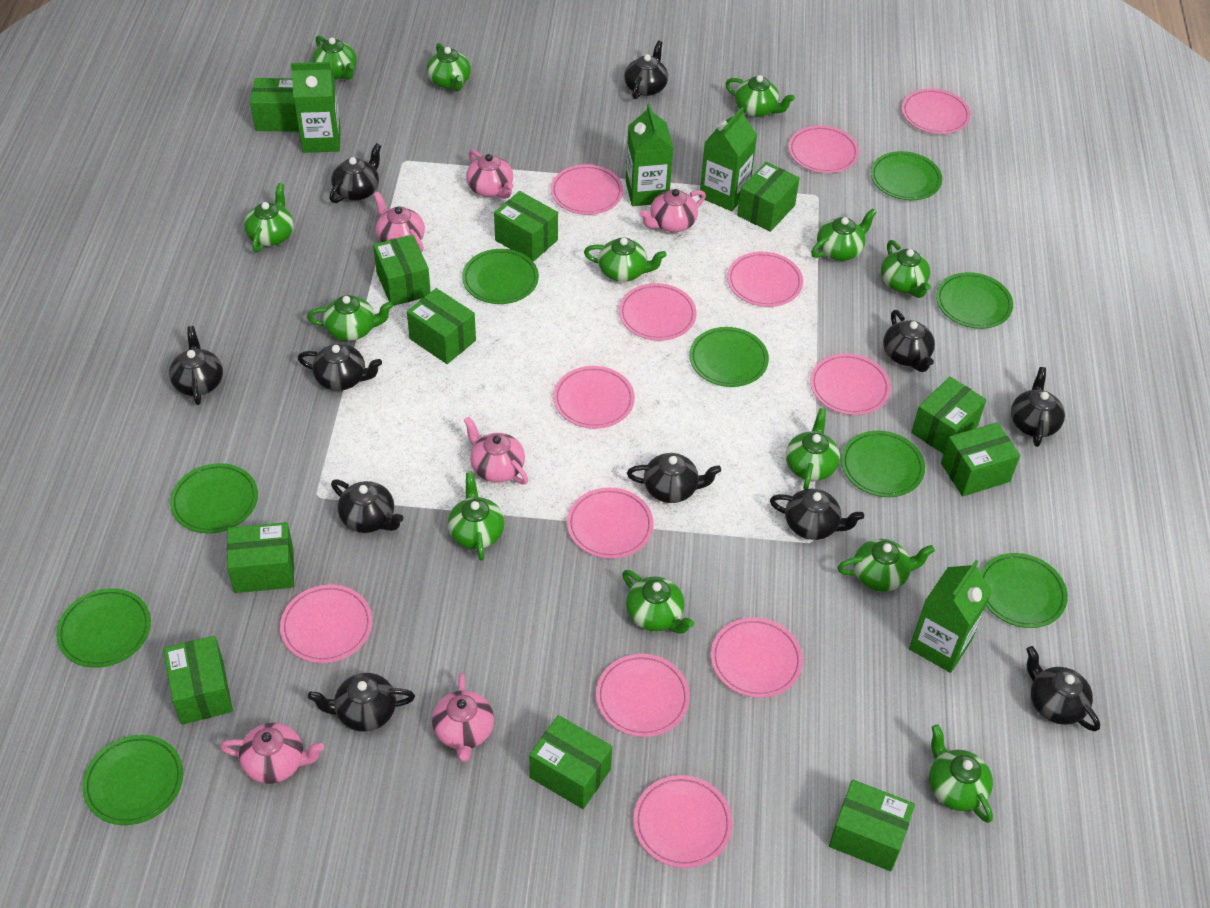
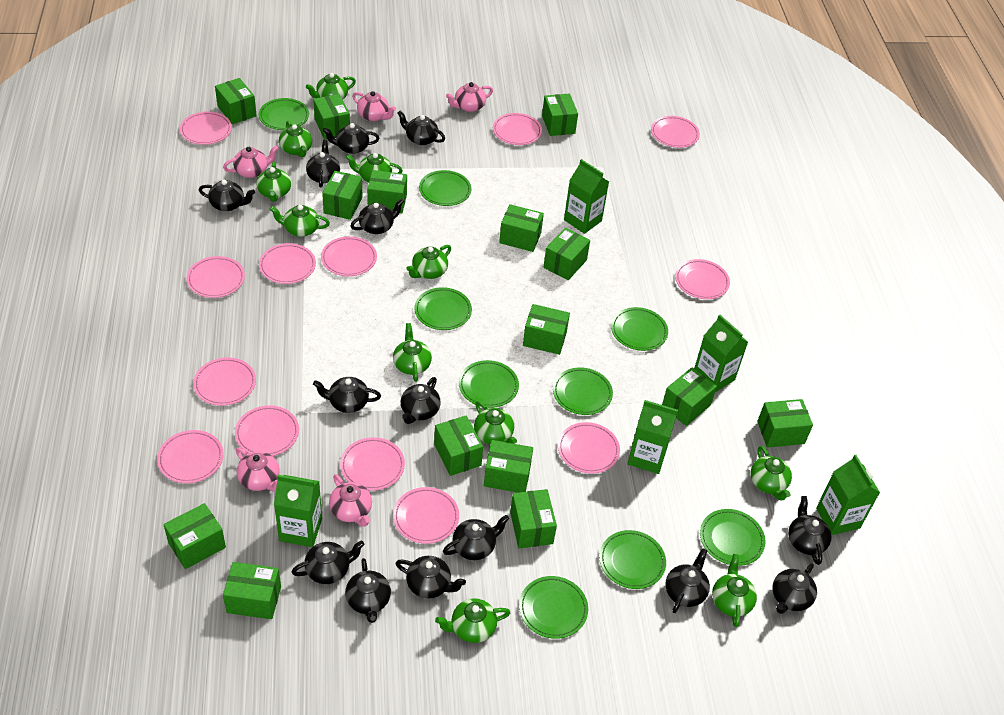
black teapot: [169,326,223,405] [298,344,382,391] [308,673,415,732] [329,143,381,203] [331,479,404,533] [624,41,668,99] [627,453,721,503] [770,489,864,540] [883,310,935,372] [1011,367,1065,447] [1026,646,1100,731] = 11 -> [199,180,255,211] [292,541,365,584] [306,140,340,188] [313,377,381,413] [323,123,380,154] [345,558,391,623] [351,199,404,234] [395,556,466,598] [397,111,445,145] [401,377,441,424] [443,515,509,560] [665,548,710,613] [772,563,817,614] [788,496,831,565] = 14
green box: [163,636,233,725] [227,522,294,593] [250,78,299,132] [373,235,431,306] [407,288,476,364] [494,191,558,262] [529,715,612,809] [737,162,800,232] [829,780,915,871] [911,377,986,454] [941,422,1020,496] = 11 -> [163,503,226,569] [215,78,257,124] [223,562,281,619] [313,94,350,139] [322,171,363,220] [367,170,407,214] [434,415,483,476] [484,440,533,493] [499,204,544,252] [510,489,557,549] [523,304,570,355] [542,93,578,136] [544,228,590,280] [662,368,717,426] [757,399,813,448] = 15
green carton: [291,62,341,153] [626,103,673,206] [699,107,757,211] [909,560,992,673] = 4 -> [274,475,322,547] [564,159,609,234] [628,400,678,474] [694,315,748,392] [816,455,880,535] = 5
green teapot: [244,183,294,252] [307,295,393,341] [312,35,357,80] [427,43,471,91] [448,472,504,561] [584,237,667,282] [622,570,694,634] [725,75,795,117] [786,408,840,489] [811,208,877,261] [837,539,935,592] [881,240,931,298] [929,725,993,823] = 13 -> [256,162,291,202] [270,205,330,237] [279,121,312,157] [306,73,356,100] [346,153,403,182] [393,323,432,382] [406,245,451,279] [435,598,510,643] [474,401,517,444] [712,554,757,627] [750,446,792,500] = 11
pink plate: [280,585,372,663] [551,164,623,215] [553,366,635,429] [567,487,654,559] [596,654,690,737] [619,283,697,341] [633,775,733,868] [711,618,803,698] [727,252,803,307] [788,126,859,173] [810,353,891,415] [902,89,971,134] = 12 -> [157,430,224,483] [180,112,232,145] [186,256,245,298] [193,357,256,406] [235,406,299,456] [259,243,316,284] [321,236,377,276] [340,437,405,491] [393,487,459,544] [493,113,542,145] [558,422,620,474] [651,116,700,148] [675,259,730,299] = 13
pink teapot: [220,723,324,784] [373,192,425,252] [432,673,494,762] [464,417,528,485] [466,149,513,199] [639,189,706,232] = 6 -> [223,146,279,178] [236,447,280,491] [329,474,372,527] [352,91,396,121] [446,82,493,112] = 5

